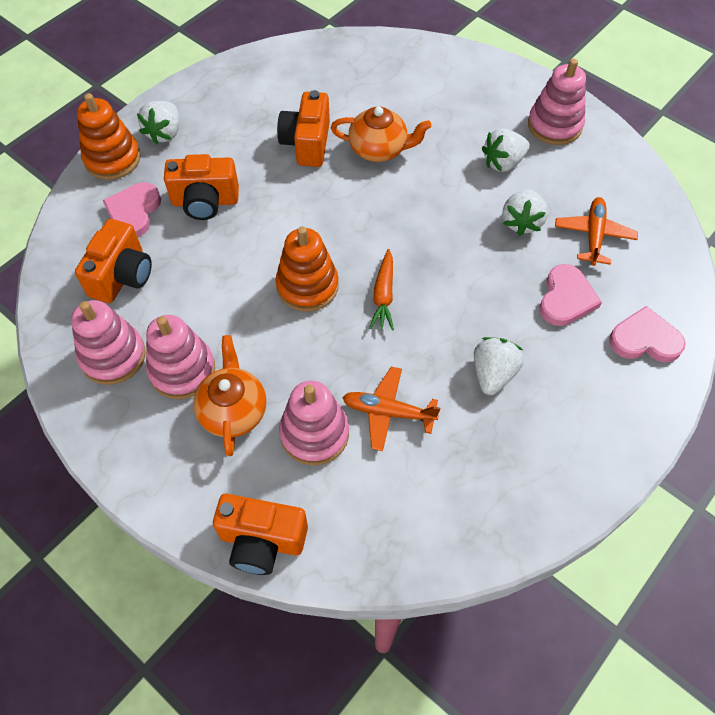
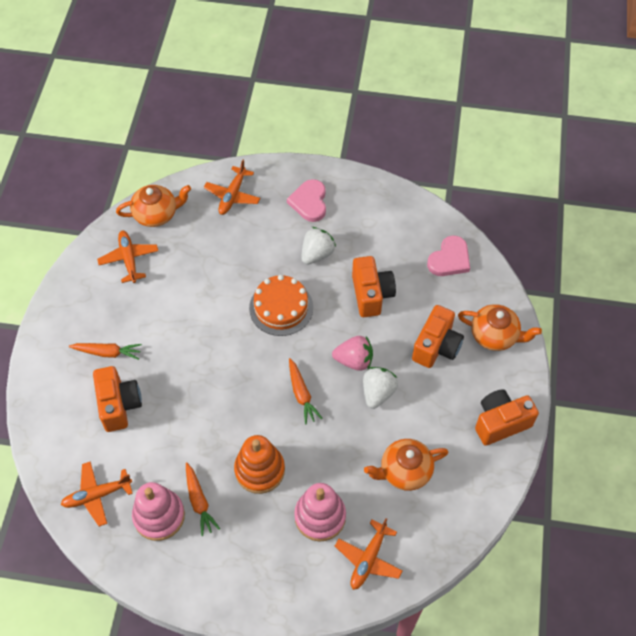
orange cake: none = 0 -> [249,275,313,336] = 1
orange carrot: [369,249,394,330] = 1 -> [69,343,142,360] [186,462,220,536] [289,358,323,425] = 3
orange plane: [342,367,440,451] [555,197,638,266] = 2 -> [61,462,133,527] [97,231,158,283] [204,160,260,215] [335,518,403,590] = 4
orange stacking toy: [77,93,141,180] [275,226,339,312] = 2 -> [234,435,285,494] = 1
orange teapot: [193,335,267,456] [331,106,432,162] = 2 -> [116,185,191,227] [364,439,448,491] [458,304,542,351] = 3
pink heart: [103,182,161,237] [540,264,602,326] [609,306,686,363] = 3 -> [287,179,326,222] [427,235,470,276] = 2
pink stacking toy: [71,300,146,385] [146,315,215,399] [279,381,349,465] [528,58,586,145] = 4 -> [132,482,185,541] [294,483,346,542] = 2
pink strawberry: none = 0 -> [332,336,373,371] = 1
white strawberry: [137,101,179,144] [474,337,523,395] [482,128,530,172] [502,189,548,236] = 4 -> [302,227,336,265] [363,367,398,409] = 2

